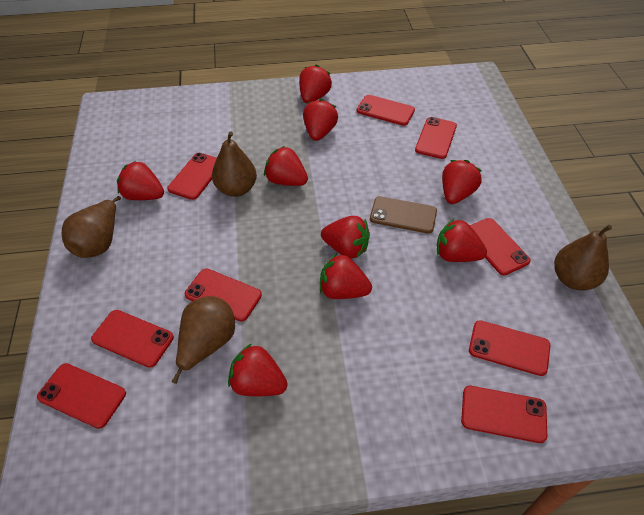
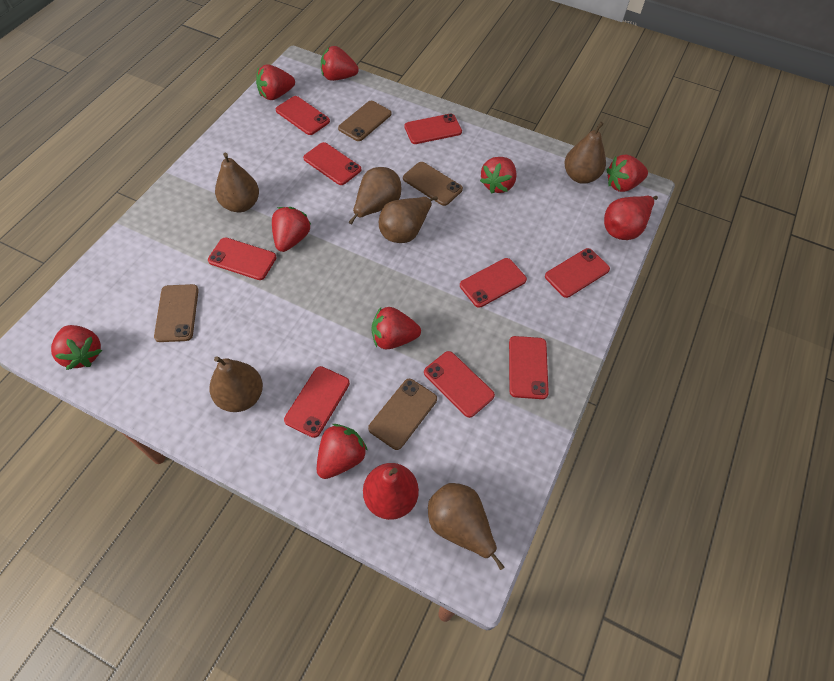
brown pear: [62,196,121,258] [172,296,235,384] [212,132,257,197] [554,225,612,290] = 4 -> [209,356,263,412] [215,153,259,212] [348,167,401,225] [379,196,438,243] [428,483,504,570] [564,122,606,184] = 6
brown phone: [370,196,437,233] = 1 -> [154,284,199,342] [338,101,391,141] [368,379,437,450] [403,162,463,206] = 4
red pear: none = 0 -> [363,463,419,520] [604,196,658,240] = 2
red strawberry: [117,161,164,200] [228,343,288,396] [264,146,308,186] [299,64,332,104] [303,99,338,141] [320,253,372,299] [321,216,370,258] [437,218,487,262] [442,160,482,204] = 9 -> [51,325,102,370] [256,64,295,100] [272,207,311,252] [317,424,368,479] [321,46,359,81] [371,307,421,350] [480,157,517,194] [606,155,648,192] = 8

